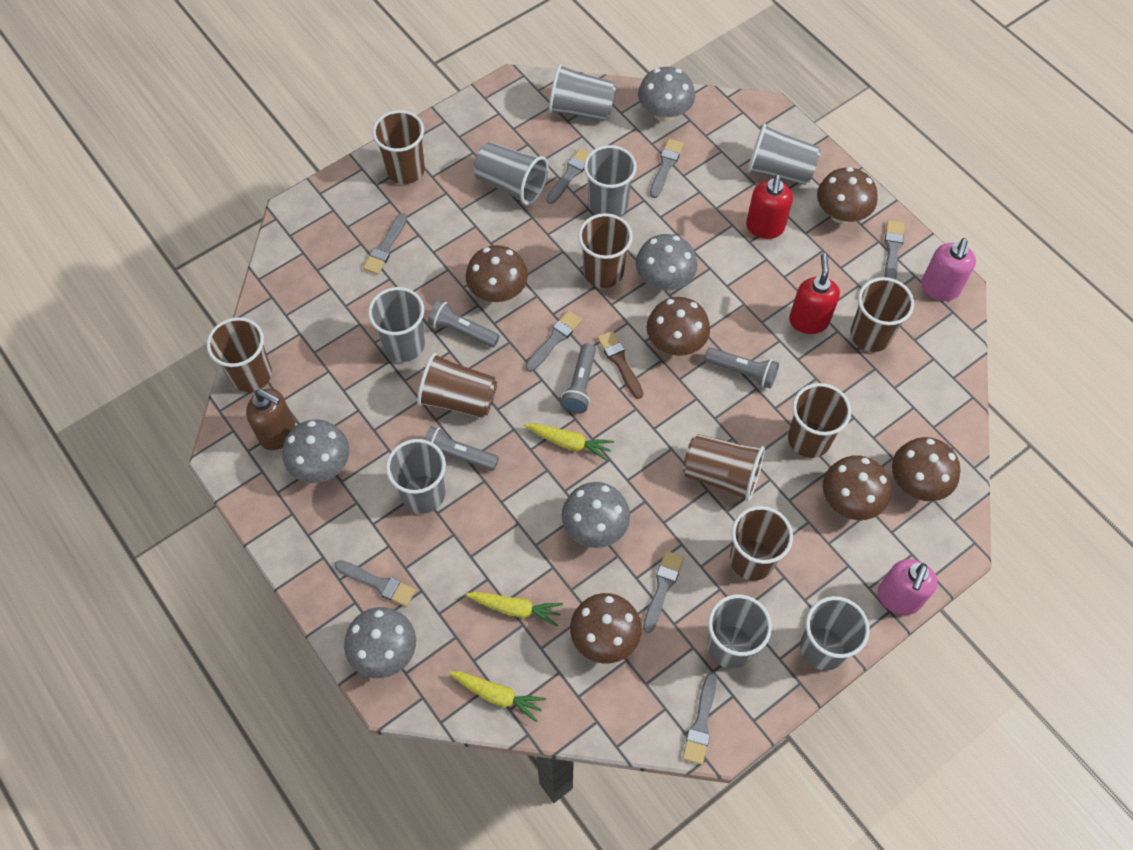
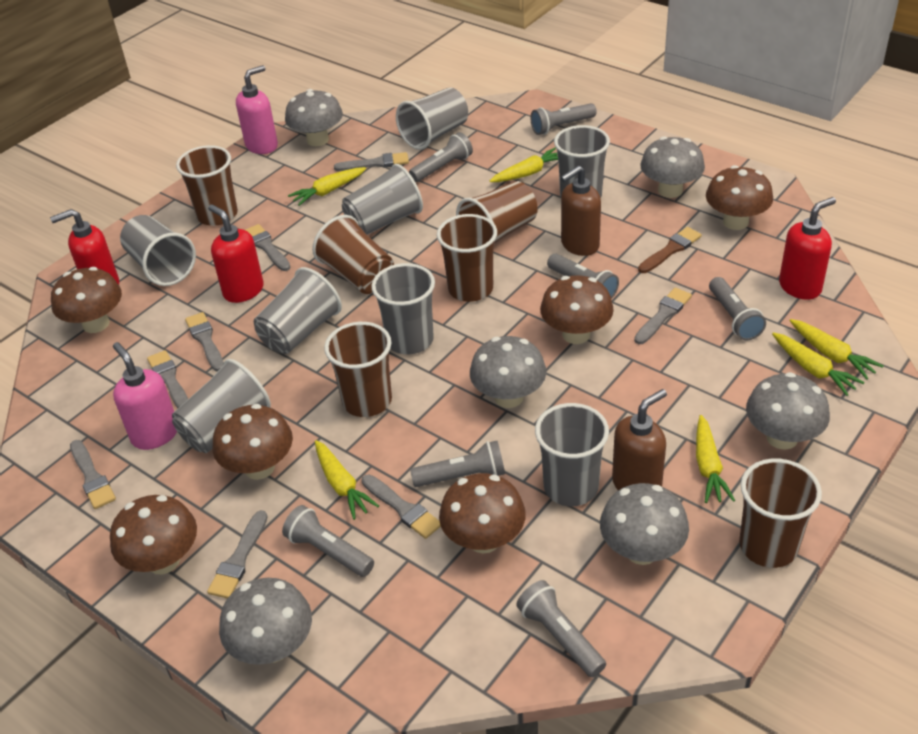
brown cup: [207,317,272,392] [372,110,425,184] [417,353,497,419] [578,213,633,288] [683,434,765,502] [730,506,793,581] [788,383,851,458] [851,277,914,352] = 8 -> [176,145,238,226] [312,215,394,294] [324,322,392,417] [437,214,497,302] [456,181,538,244] [739,459,822,568] = 6
brown soap dispenser: [246,388,295,450] = 1 -> [560,166,601,256] [612,389,667,490] = 2
grey flashlight: [424,426,499,471] [428,300,500,347] [560,343,596,414] [704,348,779,389] = 4 -> [282,505,374,577] [409,132,473,182] [410,441,505,487] [516,580,606,678] [531,103,597,135] [547,253,619,299] [709,277,766,340] = 7
grey mushroom: [282,419,350,483] [344,607,416,678] [562,482,630,548] [635,234,697,290] [638,67,695,122] = 5 -> [219,578,312,665] [285,89,343,146] [470,336,546,408] [600,483,689,565] [640,136,705,198] [746,372,830,450] = 6
red soap dispenser: [746,174,793,239] [789,253,840,334] = 2 -> [50,209,119,285] [208,205,264,303] [779,197,836,300] = 3
yellow carrot: [449,671,546,722] [465,592,563,627] [524,423,614,461] = 3 -> [288,167,366,206] [315,440,379,520] [490,148,558,182] [696,415,735,503] [772,332,865,396] [789,319,883,380] = 6

